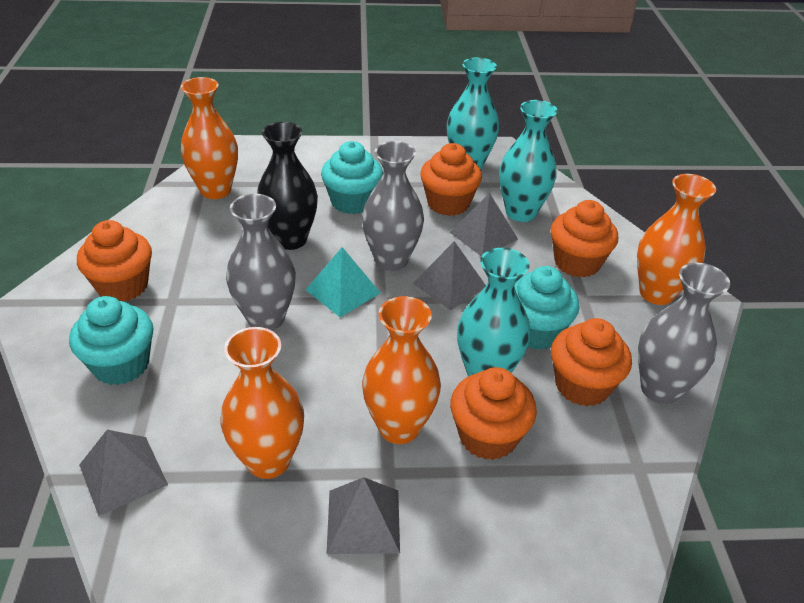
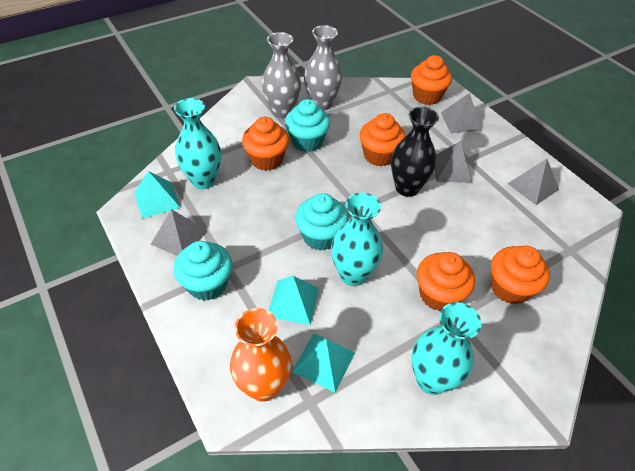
grey vase: [226,194,296,331] [362,141,424,271] [638,263,730,404] = 3 -> [262,32,301,118] [304,25,342,110] = 2
orange vase: [181,77,238,199] [221,327,304,479] [362,296,441,444] [637,174,716,305] = 4 -> [230,308,292,402] = 1
turquoise pyramid: [306,247,381,317] = 1 -> [134,171,181,219] [269,276,319,325] [292,334,355,393] = 3

